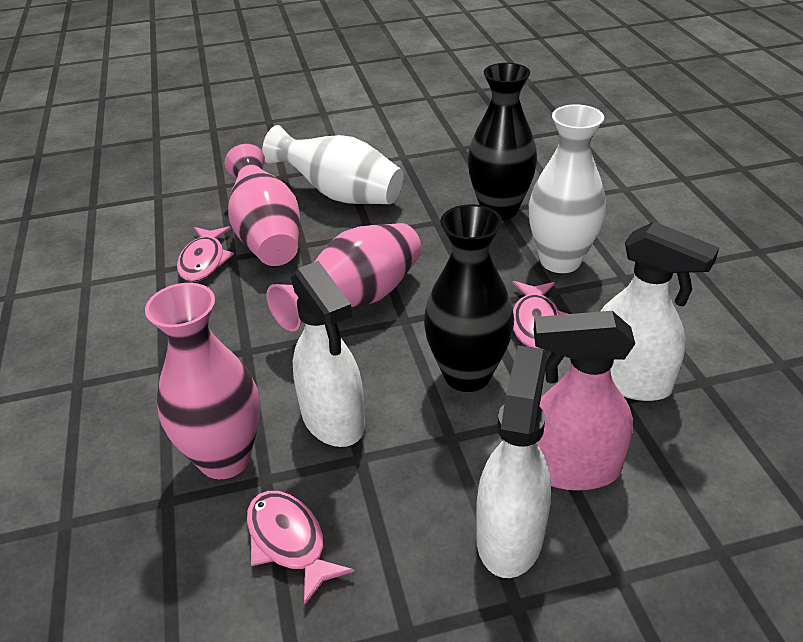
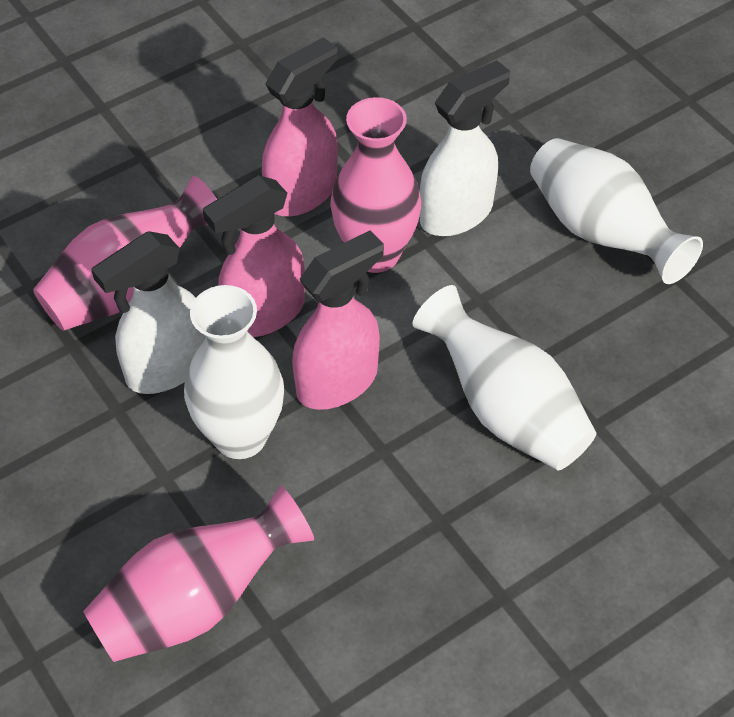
black vase: [424,204,514,392] [468,63,537,220] = 2 -> none = 0
pink fish: [177,226,234,282] [247,491,354,606] [513,281,567,349] = 3 -> none = 0
pink spray bottle: [534,311,635,491] = 1 -> [202,175,305,337] [262,37,338,216] [292,231,384,410] = 3
white spray bottle: [291,261,365,447] [476,346,551,578] [600,221,719,401] = 3 -> [91,231,206,394] [420,60,510,236] = 2
white vase: [262,125,404,204] [529,105,606,273] = 2 -> [184,285,284,459] [412,285,596,470] [530,138,703,284] = 3

